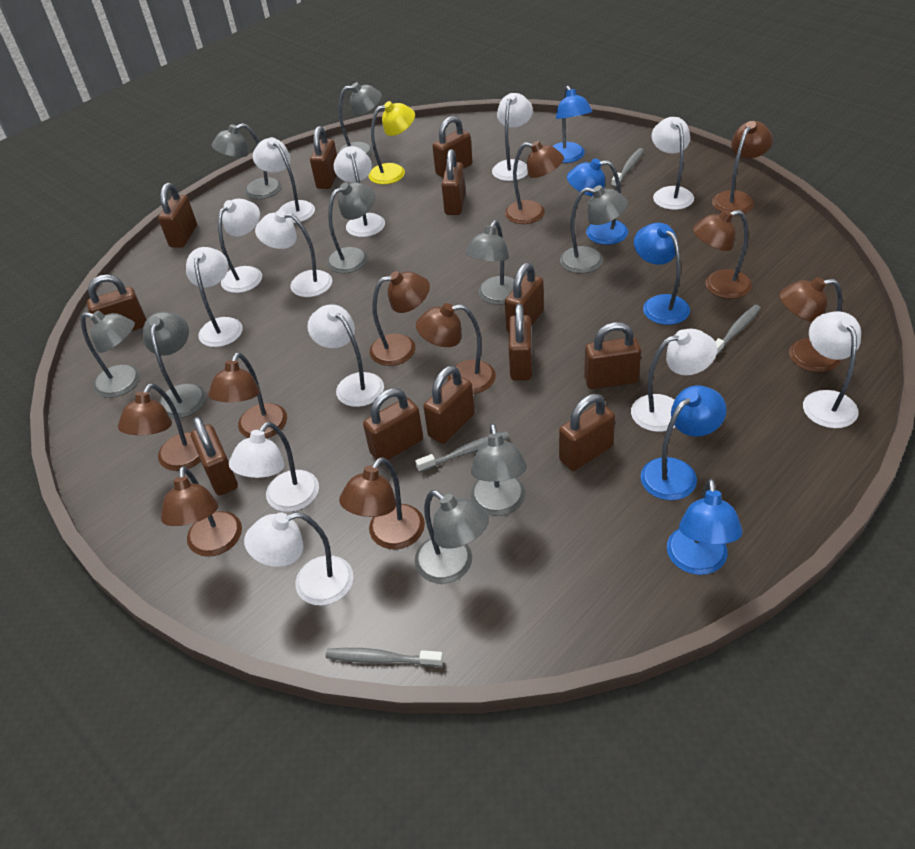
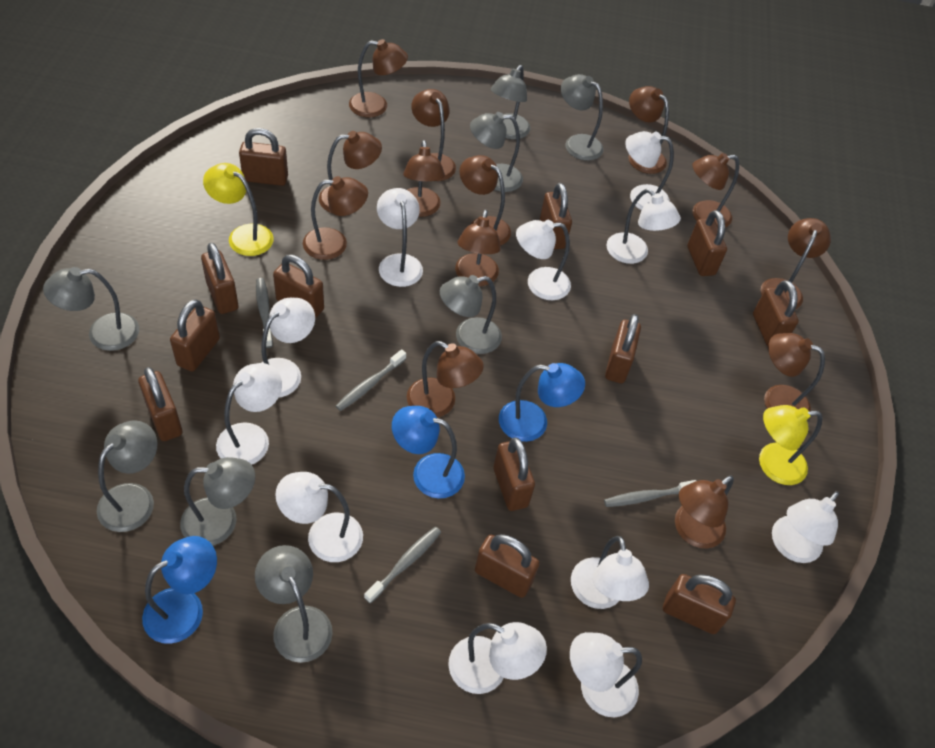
blue lamp: [553,85,592,163] [567,158,628,245] [634,223,690,325] [640,385,727,500] [667,479,743,575] = 5 -> [142,536,217,644] [392,406,465,499] [499,363,585,442] = 3
brown lamp: [118,383,201,471] [161,466,242,557] [208,352,287,438] [339,457,425,549] [369,271,430,366] [416,303,496,394] [505,141,564,224] [693,210,752,299] [712,121,773,213] [779,277,842,372] = 10 -> [303,176,368,260] [319,131,382,213] [349,39,408,118] [403,140,445,217] [407,341,484,418] [411,89,456,181] [455,210,501,286] [460,155,511,246] [629,86,669,174] [675,476,734,548] [692,153,739,228] [761,218,831,309] [764,333,825,412] = 13
grey lamp: [81,311,140,398] [143,312,206,418] [212,123,282,199] [327,182,375,273] [338,82,382,157] [414,490,489,584] [465,220,515,305] [471,423,527,516] [560,185,628,273] = 9 -> [43,267,139,351] [97,420,158,532] [180,457,255,545] [255,545,332,663] [440,275,502,354] [470,112,523,192] [491,65,530,139] [561,74,604,161] = 8
white lamp: [186,247,243,347] [218,199,262,293] [229,422,319,512] [244,512,353,605] [253,137,315,223] [255,210,332,297] [307,304,384,407] [334,146,385,237] [492,93,533,181] [631,329,717,432] [652,117,694,210] [803,311,861,428] = 12 -> [216,363,282,465] [261,298,315,397] [275,472,363,562] [377,188,423,287] [448,622,547,694] [516,220,571,300] [570,632,642,717] [571,536,649,609] [606,189,681,264] [625,131,674,210] [772,491,839,563] = 11
yellow lamp: [368,101,415,184] = 1 -> [203,163,274,256] [759,405,822,485] = 2

